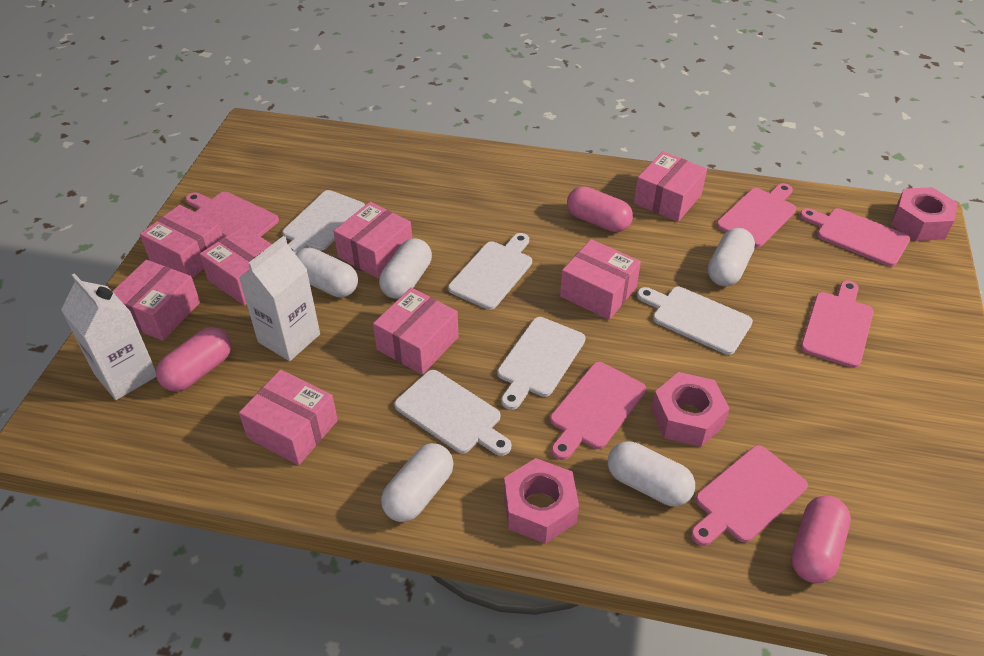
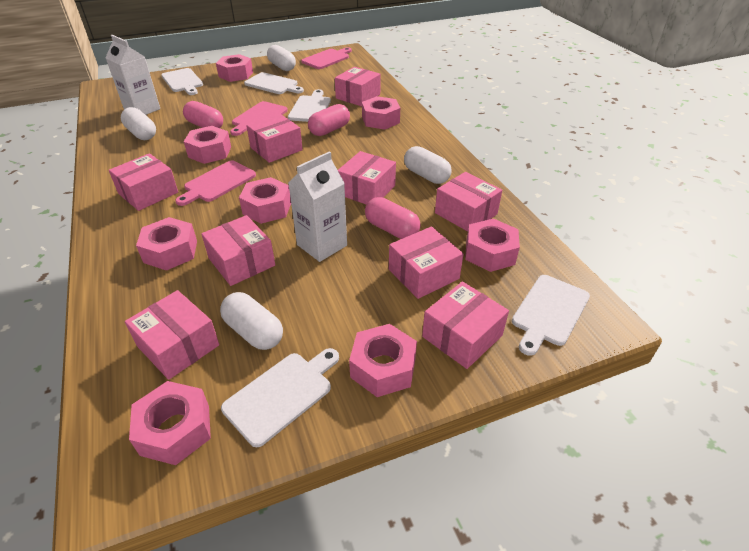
pink box: [112,260,200,341] [140,205,223,278] [200,226,272,305] [239,370,338,465] [334,202,412,278] [373,288,459,375] [560,239,641,320] [634,151,707,222] = 8 -> [109,153,178,211] [125,290,219,380] [201,215,275,286] [246,114,303,163] [335,67,381,106] [338,151,396,205] [389,226,464,299] [422,282,509,369] [435,172,502,232] = 9
pink cutting board: [185,192,279,237] [550,362,646,460] [691,445,808,546] [716,183,796,247] [800,208,910,267] [801,280,873,368] = 6 -> [175,160,256,206] [230,101,288,136] [301,47,352,69] = 3
pink nut: [504,458,579,544] [651,372,730,447] [891,187,958,241] = 3 -> [129,381,211,465] [136,217,197,271] [184,126,231,164] [216,54,253,82] [239,177,291,224] [349,324,417,397] [362,96,400,130] [465,218,520,272] = 8
white capsule: [295,247,358,297] [379,238,432,299] [381,443,454,522] [608,441,695,506] [708,228,755,286] = 5 -> [121,107,156,140] [220,292,283,350] [267,45,296,71] [404,146,451,184] = 4

